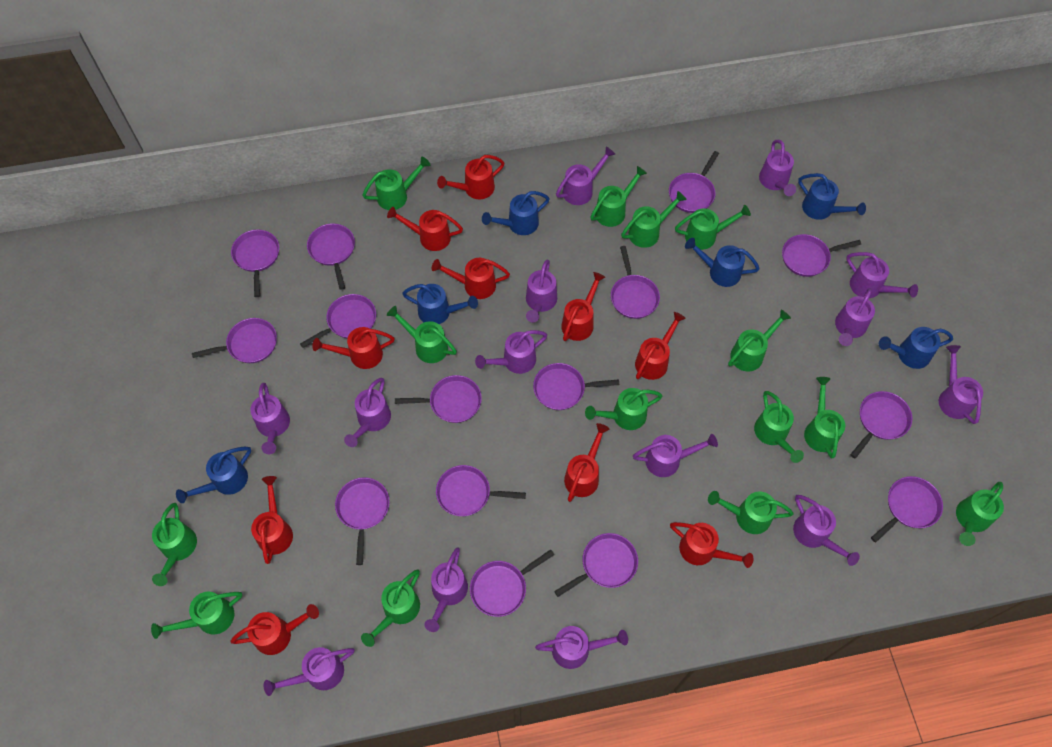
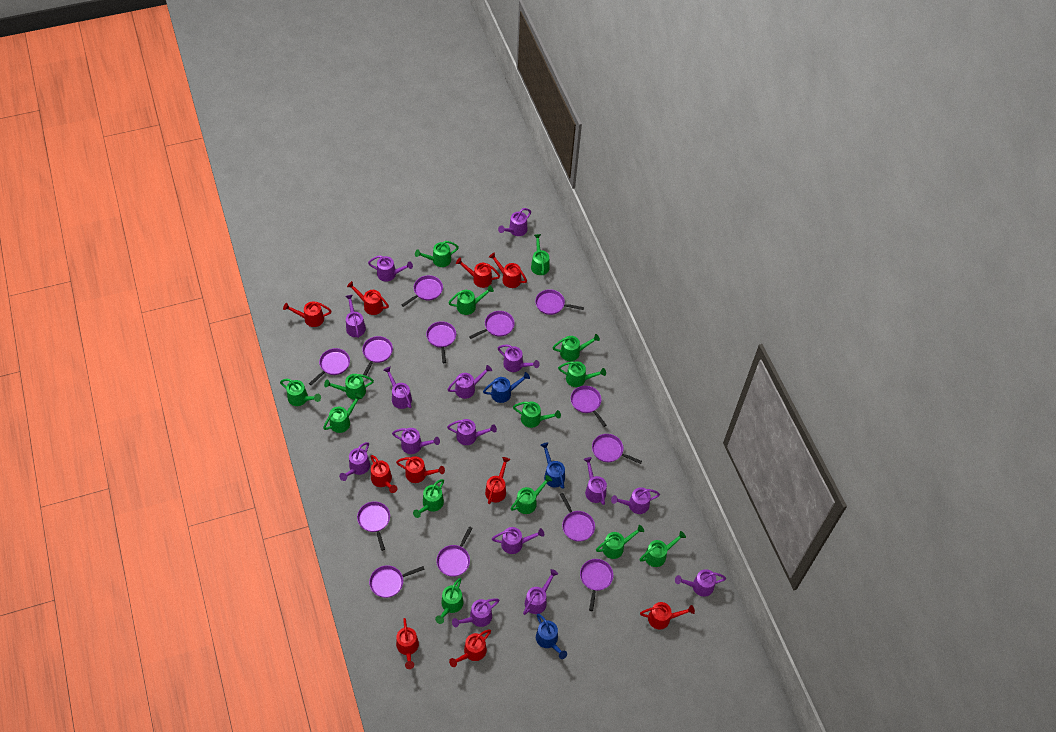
blue watering can: [176,446,251,503] [402,284,478,324] [482,191,550,235] [685,238,760,287] [798,173,866,220] [879,327,953,369] = 6 -> [483,372,530,403] [536,614,567,659] [541,442,565,489] = 3
purple pan: [192,318,277,363] [231,230,279,297] [300,294,376,348] [307,224,355,290] [335,477,390,565] [395,375,482,423] [436,465,526,516] [470,549,554,617] [533,363,619,410] [554,533,638,597] [611,246,660,319] [669,151,719,213] [782,234,861,277] [850,391,913,459] [871,476,943,542] = 15 -> [309,348,350,386] [357,501,390,551] [362,336,393,376] [369,565,425,598] [401,275,443,307] [426,321,456,363] [436,526,473,577] [469,311,515,339] [535,289,584,315] [560,493,595,542] [571,386,606,427] [580,559,614,611] [592,434,642,464] = 13
purple watering can: [250,383,290,454] [264,647,354,696] [344,378,391,447] [424,547,468,632] [475,330,547,374] [526,260,557,323] [535,626,628,669] [556,147,615,205] [633,434,718,477] [759,140,796,196] [793,495,860,566] [835,288,875,346] [846,252,918,298] [939,345,983,424] = 14 -> [339,442,370,481] [345,295,366,338] [368,255,413,282] [384,367,412,409] [392,428,440,454] [447,365,492,399] [447,419,497,445] [452,598,499,627] [492,527,544,554] [498,208,531,236] [498,345,540,372] [523,569,558,615] [583,457,607,505] [611,487,660,514] [675,569,726,597] = 15

